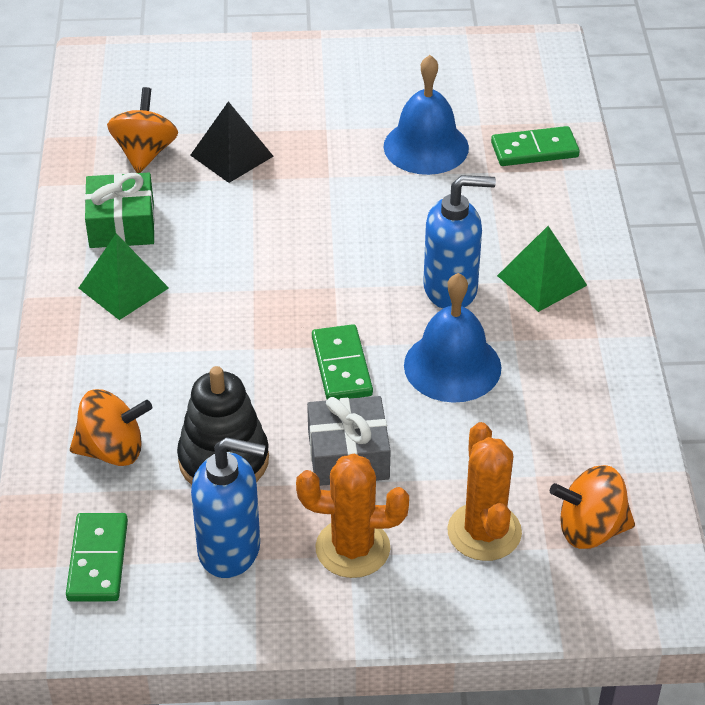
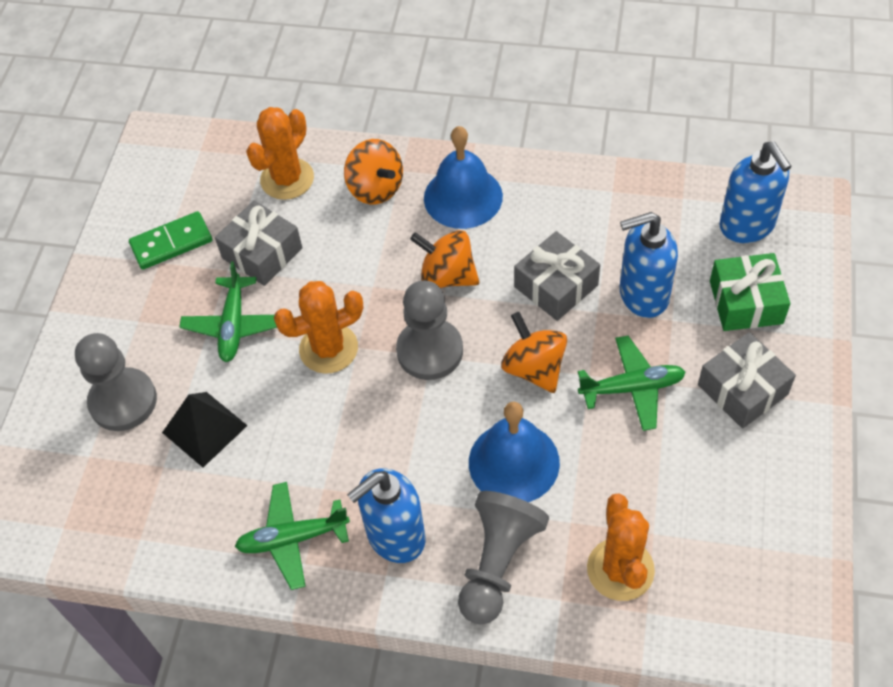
black stacking toy: [177,366,269,485] = 1 -> none = 0
blue soap dispenser: [191,437,266,578] [423,175,496,309] = 2 -> [347,468,426,563] [620,212,678,318] [720,142,792,243] = 3
green domino: [66,513,128,601] [312,324,373,399] [491,126,580,166] = 3 -> [129,211,212,270] = 1
green plane: none = 0 -> [180,262,277,362] [235,482,350,590] [578,336,686,431] = 3
green pyramid: [79,233,169,320] [497,226,587,312] = 2 -> none = 0
grey gift: [307,396,391,486] = 1 -> [215,200,302,286] [514,231,600,321] [698,332,796,429] = 3
grey pawn: none = 0 -> [75,333,157,431] [396,281,463,380] [458,491,549,625] = 3
orange cactus: [296,454,409,578] [447,422,522,561] = 2 -> [246,107,314,200] [274,281,363,374] [587,493,655,601] = 3

